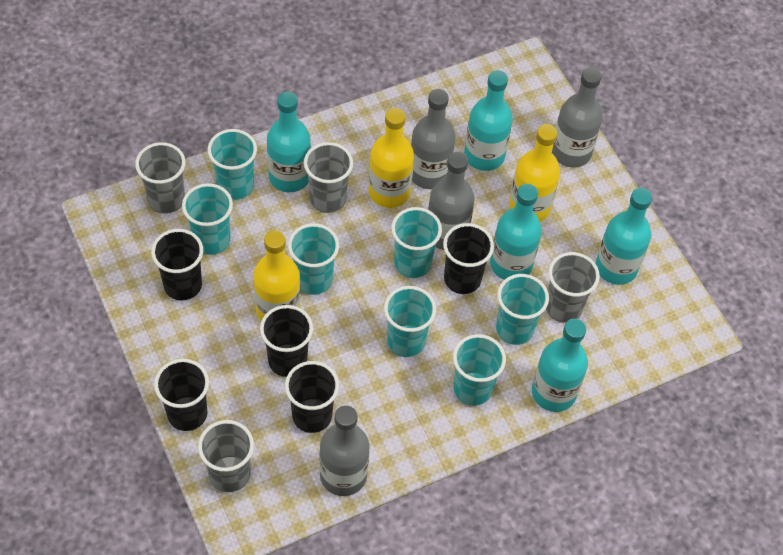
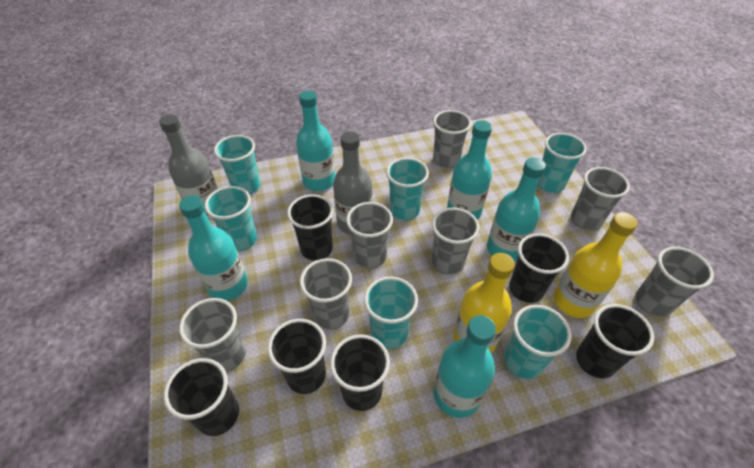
black cup: [151,229,203,300] [154,359,209,431] [260,305,313,377] [285,361,339,433] [443,223,494,294] = 5 -> [164,358,239,436] [268,319,326,394] [287,194,333,261] [330,334,390,411] [509,234,569,303] [576,304,654,379] = 6
grey bottle: [319,405,370,496] [411,89,456,189] [428,152,475,250] [552,67,603,168] = 4 -> [159,114,218,216] [333,132,373,235] = 2
grey cup: [135,142,186,214] [198,420,254,492] [304,142,353,213] [546,252,600,323] = 4 -> [179,298,246,372] [300,258,352,330] [346,202,393,269] [432,208,479,275] [433,110,471,168] [571,167,630,231] [635,247,714,317] = 7
turquoise cup: [182,183,233,255] [208,129,257,200] [288,223,339,295] [384,286,436,357] [391,207,442,278] [453,334,506,406] [496,274,549,345] = 7 -> [204,186,257,251] [214,135,261,194] [364,277,418,349] [386,158,429,221] [504,305,572,379] [537,133,587,193] = 6
yellow bottle: [253,230,301,321] [368,108,414,208] [509,124,560,222] = 3 -> [453,253,515,354] [554,212,638,318] = 2

